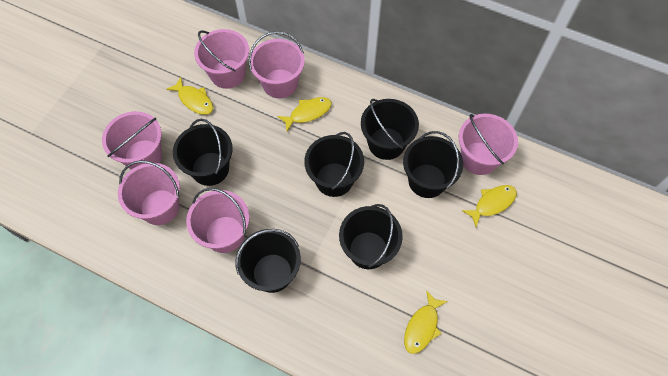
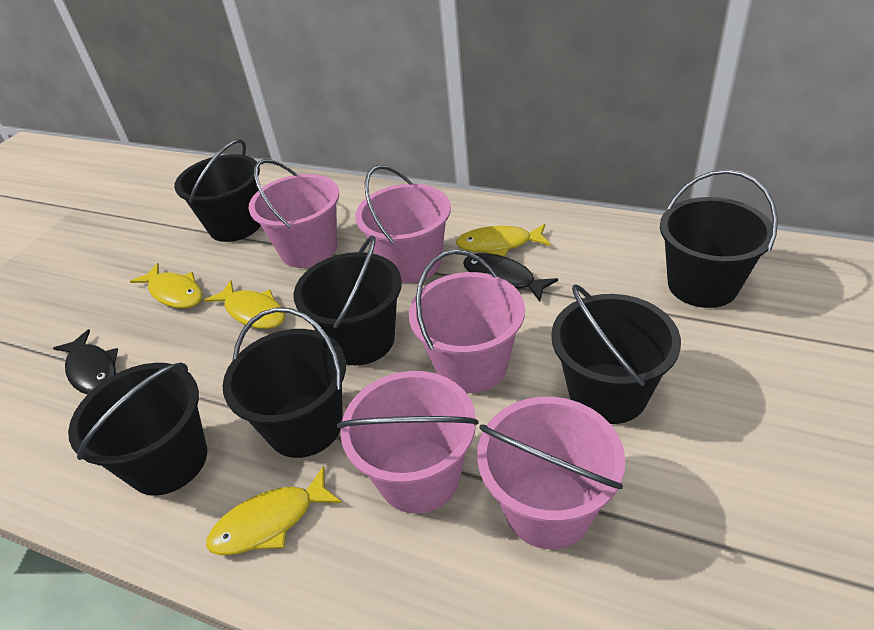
black fish: none = 0 -> [53,329,118,395] [463,253,558,302] = 2
pink bucket: [102,111,162,170] [118,160,180,225] [186,188,249,253] [194,29,249,89] [249,31,305,98] [459,114,518,175] = 6 -> [249,159,339,268] [337,371,479,513] [355,165,451,283] [409,250,525,393] [477,397,625,549] = 5

